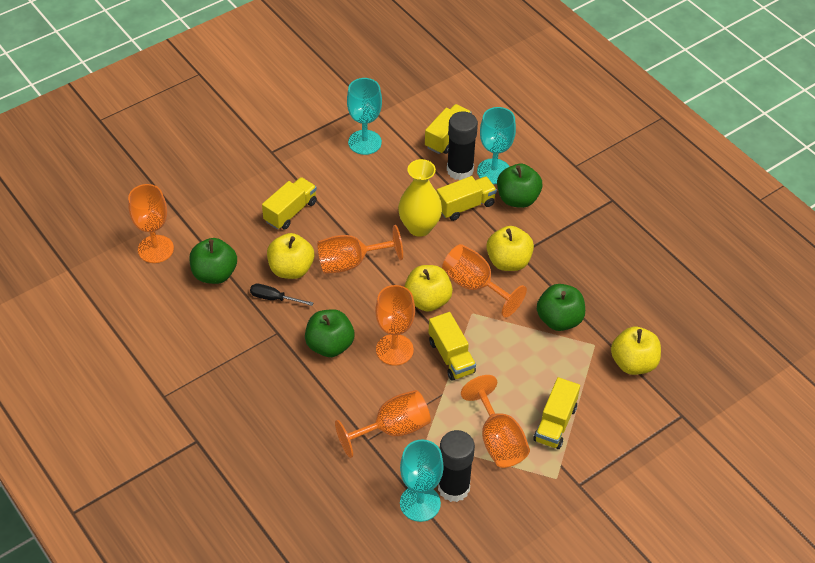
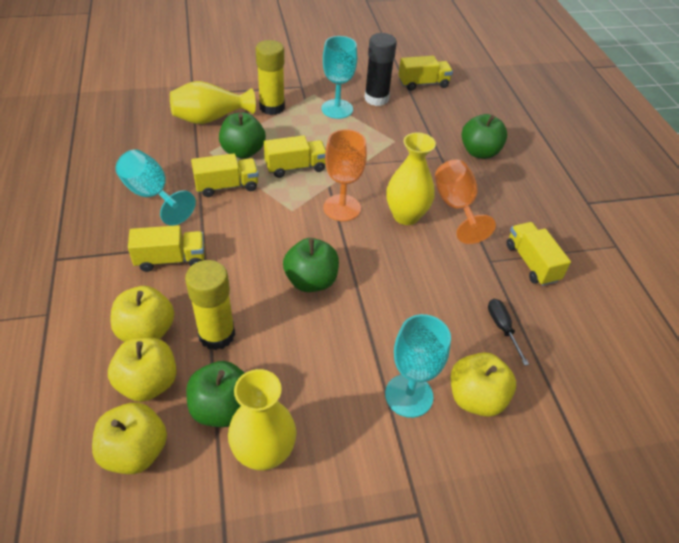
black glue stick: [438,430,475,502] [447,111,478,180] = 2 -> [364,33,397,106] = 1
orange goblet: [128,184,174,263] [317,225,403,274] [335,390,431,458] [375,285,415,366] [442,244,527,318] [461,375,530,468] = 6 -> [324,129,367,221] [435,160,496,244] = 2
yellow glue stick: none = 0 -> [185,260,235,350] [256,40,285,115] = 2
yellow vase: [398,159,442,237] = 1 -> [170,81,256,124] [228,369,296,471] [386,133,436,225] = 3

